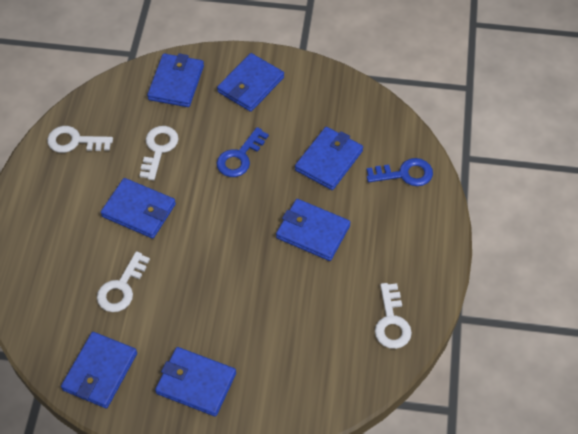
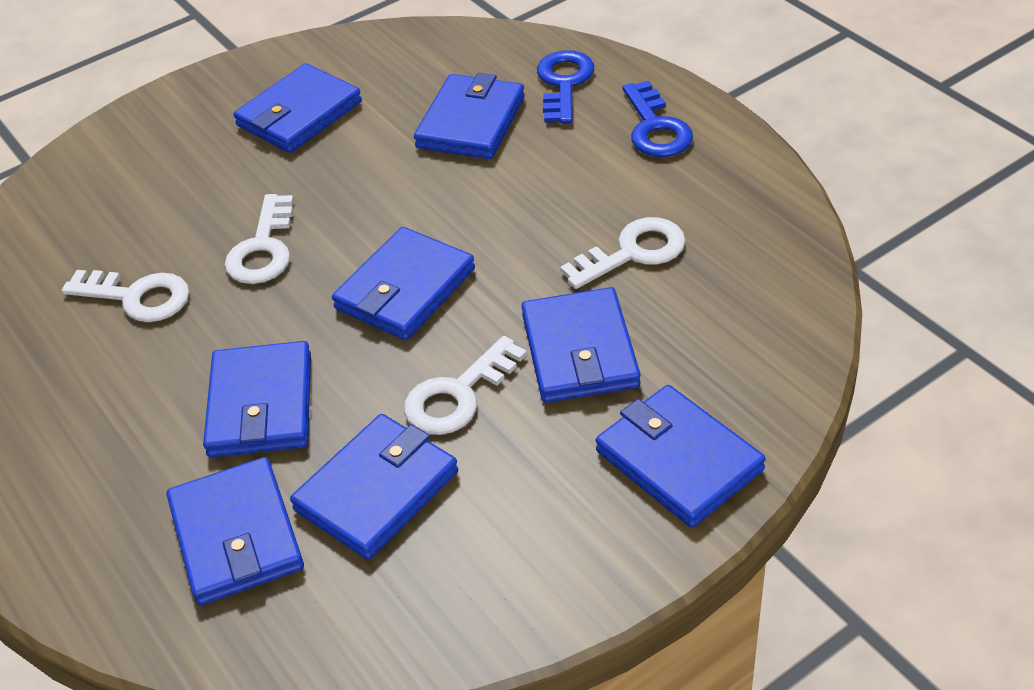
blue wallet: [61,332,137,409] [101,178,176,239] [147,53,204,107] [155,347,236,417] [217,53,284,112] [276,199,350,261] [295,127,363,190] = 7 -> [167,457,304,605] [203,341,311,457] [233,63,362,153] [290,414,458,560] [332,227,475,340] [414,73,525,159] [521,287,641,403] [596,385,766,528] = 8

